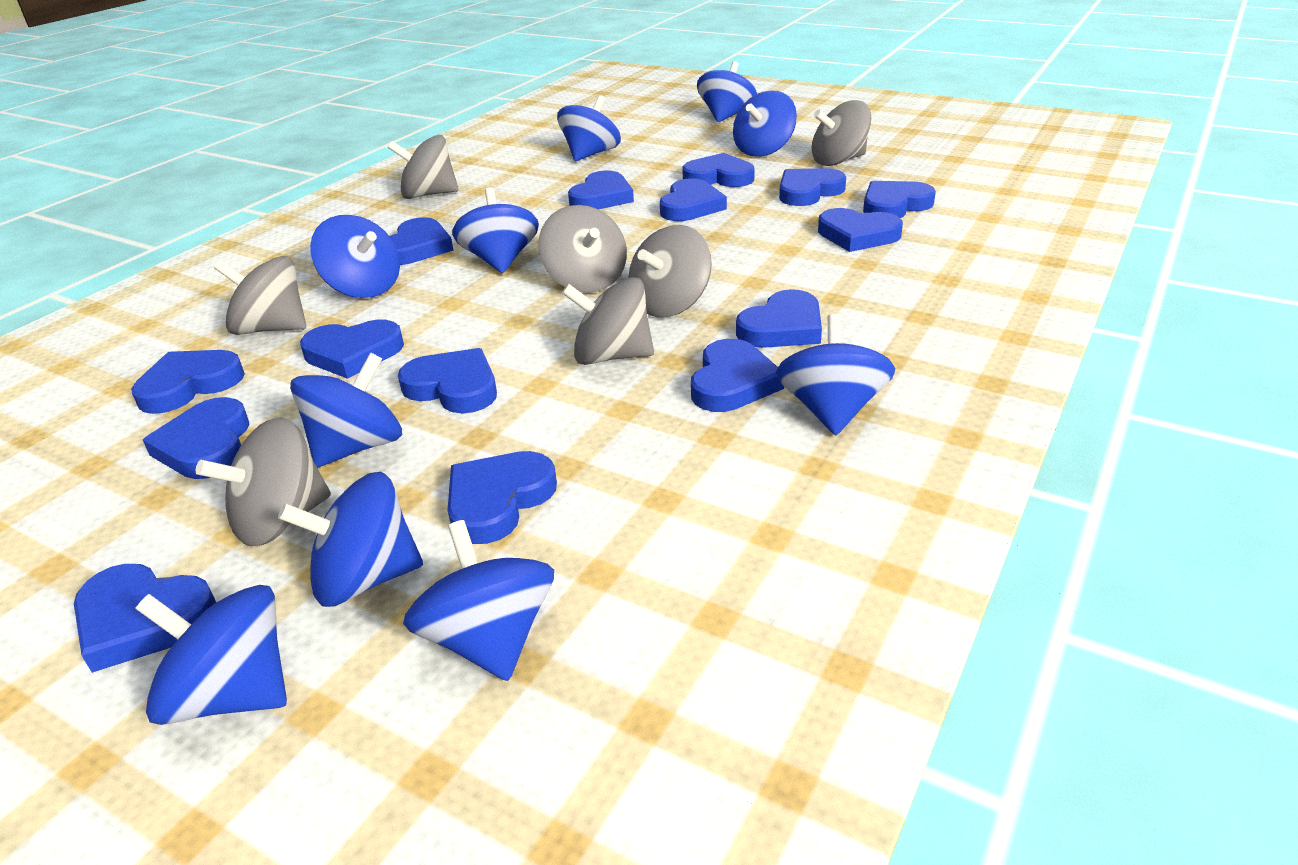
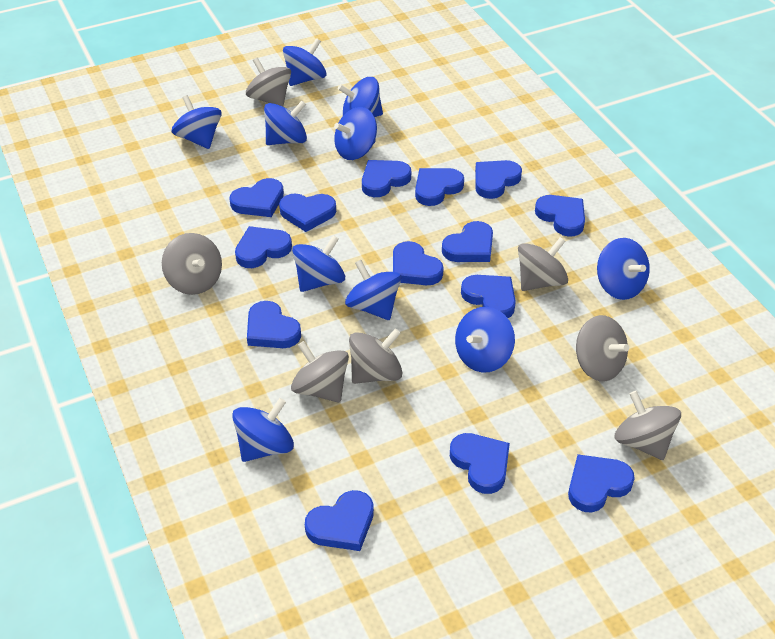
blue heart: [74,564,216,673] [131,350,245,414] [143,397,249,479] [300,320,404,379] [390,217,454,265] [398,348,497,413] [448,451,557,544] [568,170,634,209] [660,178,727,221] [682,153,755,187] [691,339,784,412] [736,289,822,348] [779,168,846,206] [818,208,903,252] [863,181,936,218] = 15 -> [229,178,284,217] [235,226,292,268] [247,301,301,348] [279,193,336,232] [305,490,374,551] [362,160,411,197] [393,241,444,285] [415,168,464,206] [442,221,493,262] [450,433,510,494] [461,275,516,318] [475,160,522,199] [535,195,585,237] [568,454,635,512] = 14

